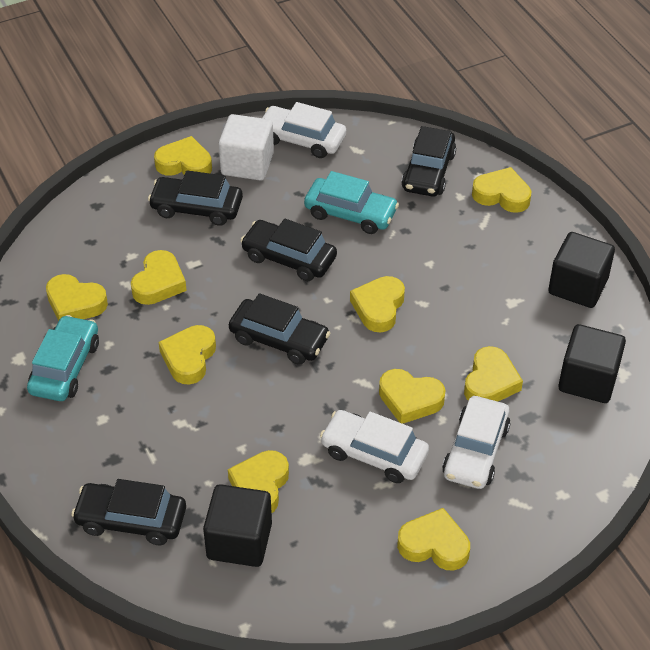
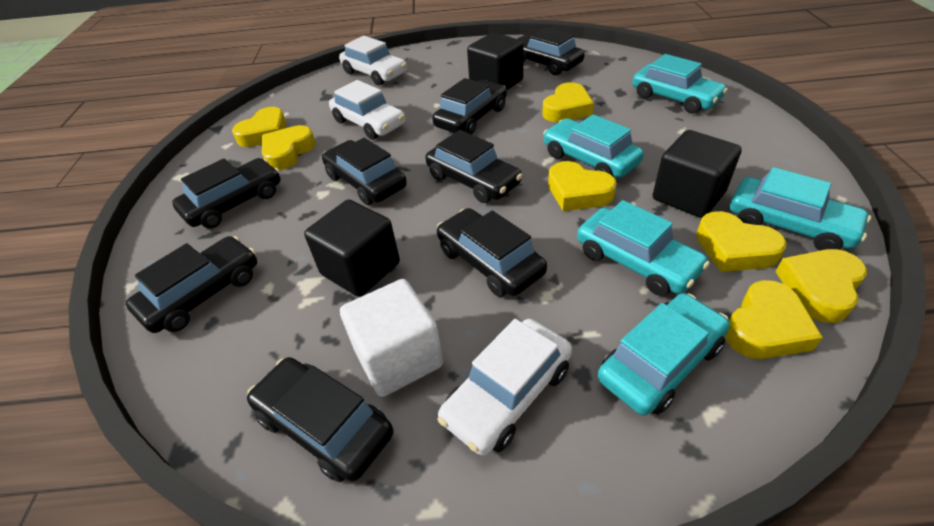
black car: [71,479,186,545] [148,170,243,226] [229,293,330,365] [241,219,337,281] [401,126,456,197] = 5 -> [126,236,257,333] [172,158,281,228] [247,357,393,482] [322,138,407,205] [425,130,523,203] [432,78,507,135] [437,208,547,297] [517,27,585,75] = 8
turquoise car: [27,315,99,401] [304,171,399,234] = 2 -> [543,114,644,178] [577,200,710,296] [597,293,730,415] [632,54,728,114] [730,167,871,251] = 5
yellow heart: [46,274,108,321] [131,250,187,305] [154,136,212,176] [158,325,216,385] [228,450,289,513] [350,276,405,333] [379,369,445,424] [397,508,470,571] [464,346,523,401] [472,167,531,213] = 10 -> [232,107,287,147] [262,125,316,170] [542,82,594,122] [548,161,617,211] [696,211,787,272] [725,280,823,359] [775,249,867,323] = 7

